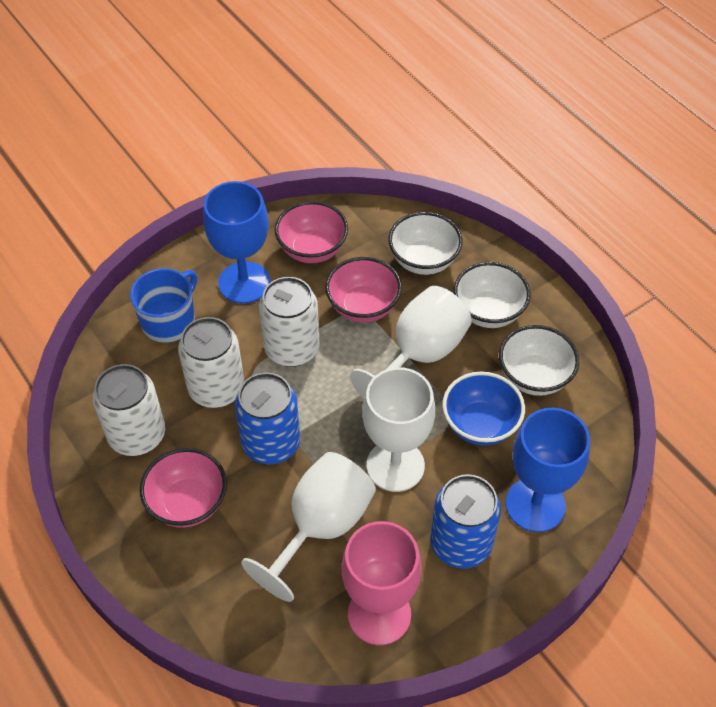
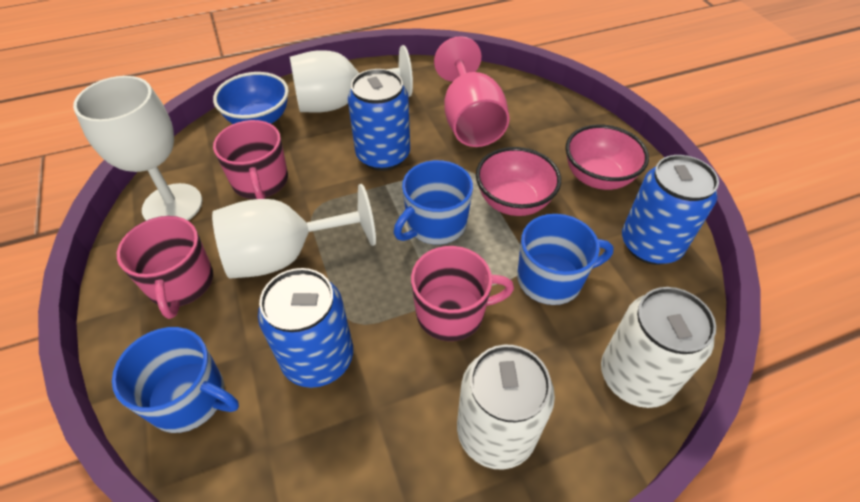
blue can: [235,372,300,465] [430,474,501,569] = 2 -> [258,268,353,388] [348,69,410,171] [622,155,719,265] = 3
blue goblet: [203,181,270,303] [506,408,590,532] = 2 -> none = 0
blue mug: [130,268,197,343] = 1 -> [112,327,239,433] [394,160,473,245] [517,214,614,305] = 3
pink bowl: [140,448,227,528] [275,201,348,263] [325,257,402,323] = 3 -> [476,147,561,216] [565,125,649,190] = 2
pink mug: none = 0 -> [117,216,213,319] [213,120,288,199] [411,246,514,341] = 3
white bowl: [388,212,463,275] [454,262,531,328] [499,325,579,396] = 3 -> none = 0
white can: [93,364,165,456] [178,317,244,408] [259,277,320,367] = 3 -> [457,345,555,470] [601,287,716,408] = 2

